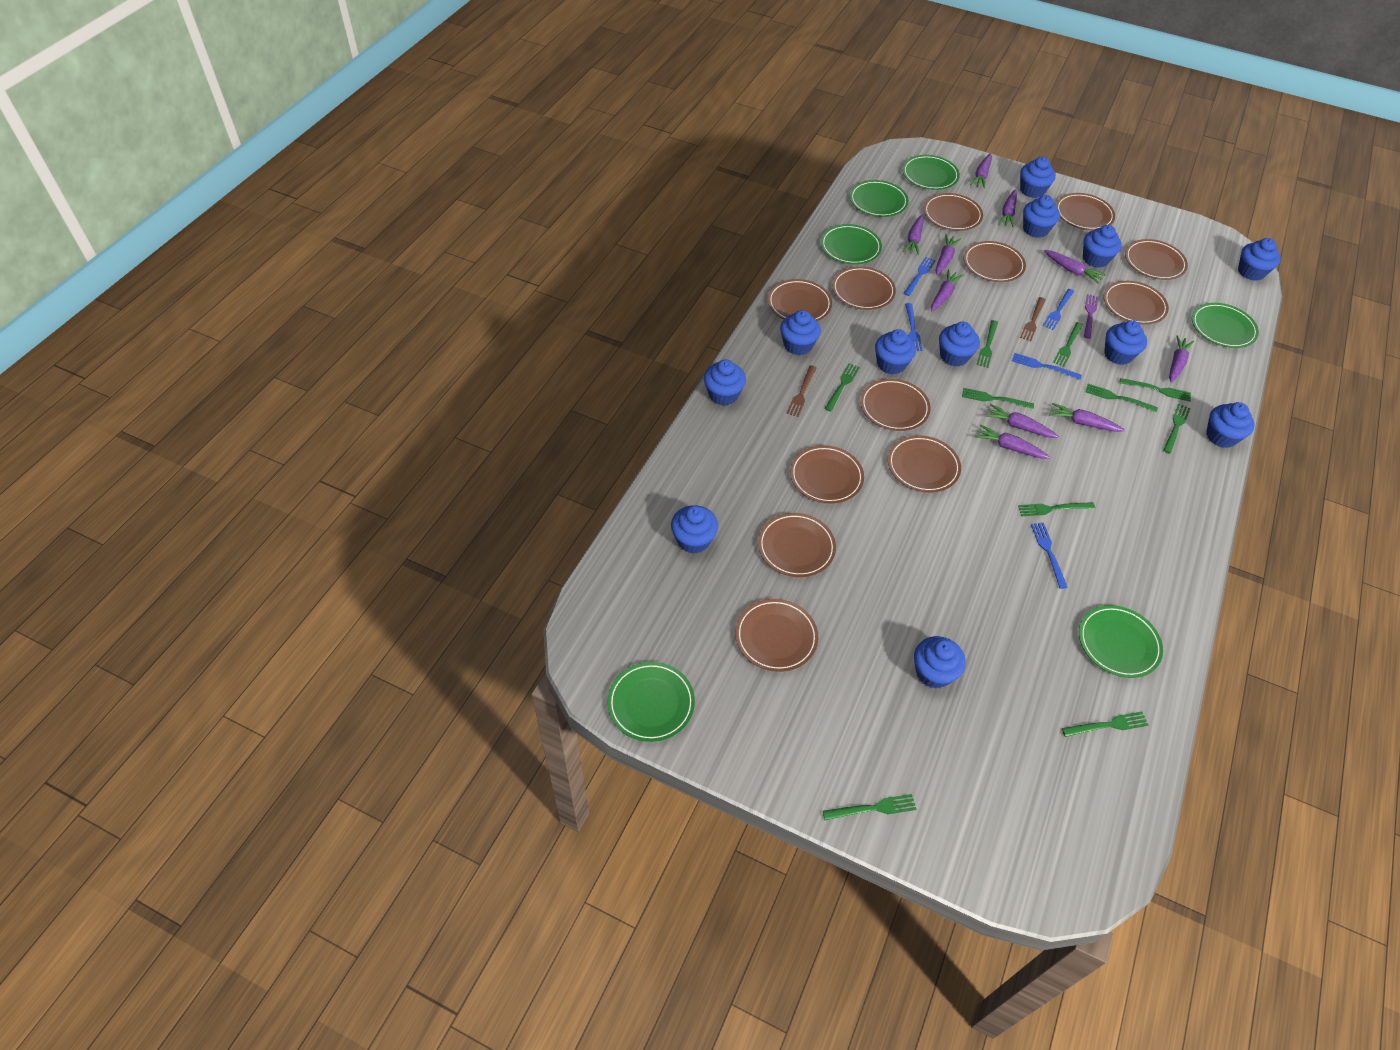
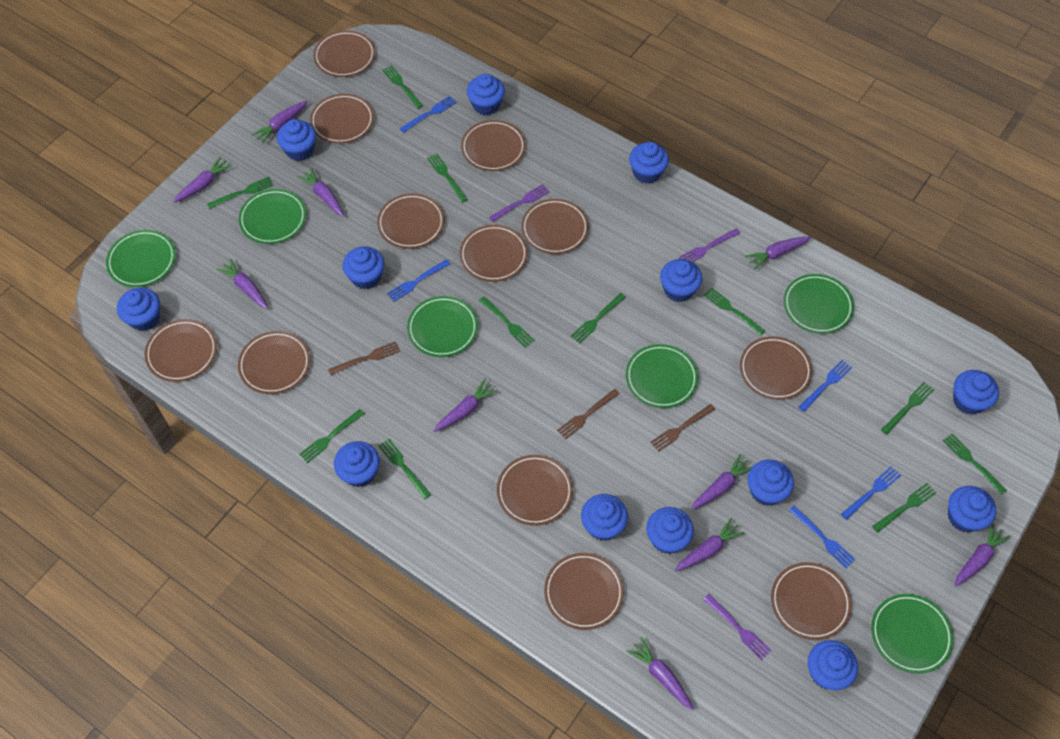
blue cupcake: [671,505,718,554] [704,359,746,406] [780,310,821,355] [875,329,916,375] [914,636,966,689] [939,322,980,367] [1020,157,1056,198] [1023,195,1060,238] [1083,225,1122,268] [1104,320,1147,365] [1206,402,1255,448] [1238,238,1281,281] = 12 -> [117,288,160,331] [277,119,316,161] [334,441,380,487] [343,246,385,289] [467,74,505,115] [581,494,628,541] [629,142,669,184] [646,507,694,554] [660,259,702,302] [747,460,794,506] [808,640,858,690] [948,486,996,532] [953,370,999,415] = 13
brown fork: [786,365,816,417] [1020,297,1046,341] = 2 -> [328,341,400,375] [557,389,620,439] [650,404,715,452] = 3
green fork: [823,794,916,820] [824,363,860,411] [962,388,1034,409] [977,320,998,368] [1018,502,1095,516] [1053,322,1083,367] [1062,712,1148,737] [1085,384,1158,412] [1120,378,1191,401] [1163,404,1191,454] = 10 -> [207,177,273,209] [299,409,364,463] [378,439,431,499] [382,65,423,109] [427,153,468,203] [479,296,535,348] [571,293,626,343] [704,287,765,335] [872,483,936,533] [881,382,934,435] [943,434,1007,495] = 11
purple fork: [1084,294,1098,339] = 1 -> [489,184,550,222] [679,228,740,262] [703,594,772,660] = 3

